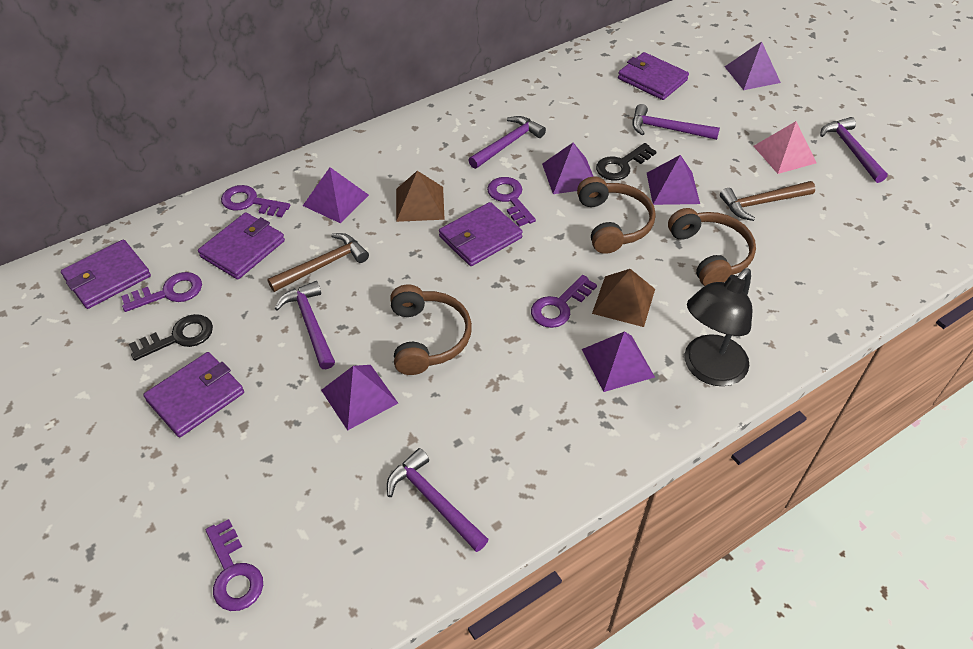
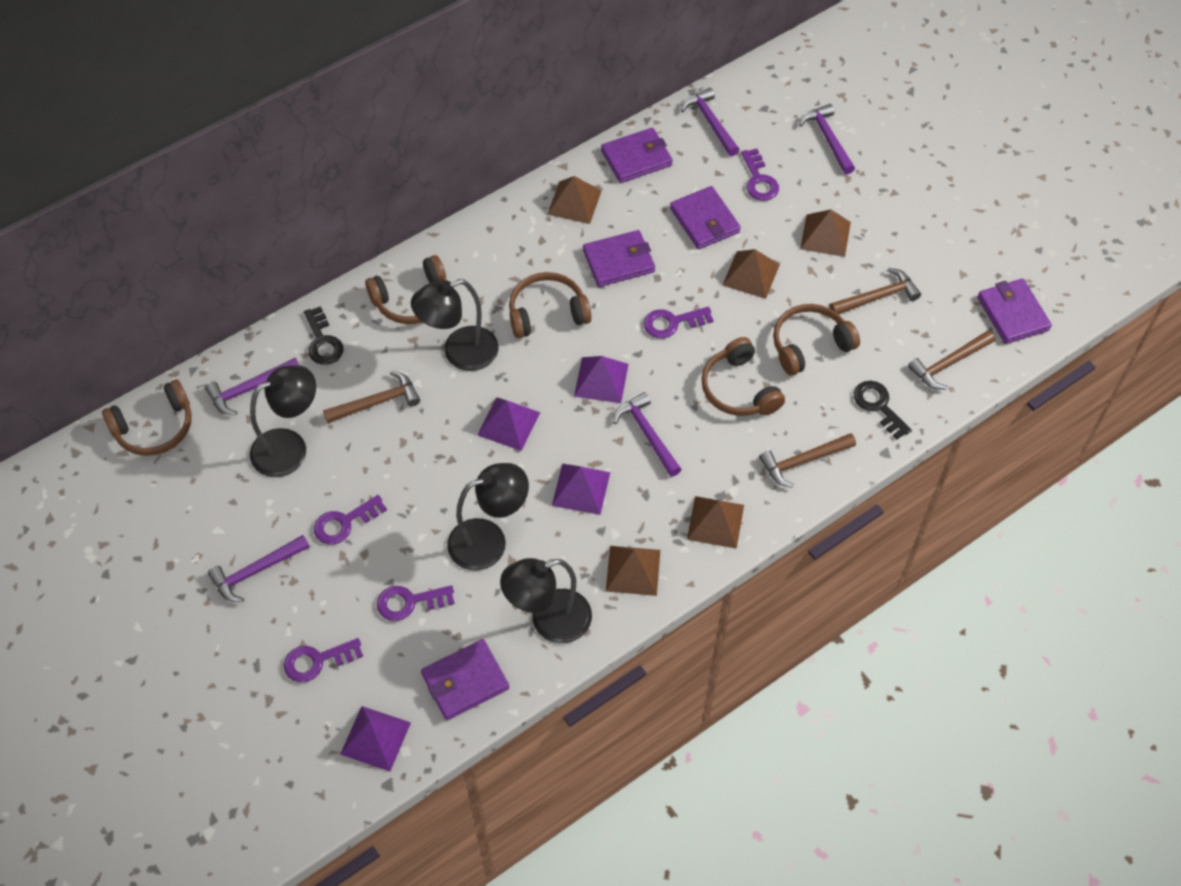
black lamp: [684,268,752,386] = 1 -> [250,365,316,477] [411,279,499,371] [447,463,529,571] [500,558,592,643] = 4
brown hammer: [267,233,369,292] [720,181,815,221] = 2 -> [323,371,420,423] [759,433,856,488] [830,268,921,314] [908,330,995,390] = 4
brown headphones: [390,285,472,375] [577,177,656,254] [668,208,756,286] = 3 -> [102,380,192,456] [365,255,446,324] [509,272,592,338] [702,337,785,416] [773,304,860,375] = 5
brown pyramid: [396,171,445,222] [592,269,655,327] = 2 -> [547,176,602,224] [606,546,660,596] [687,496,744,549] [722,249,780,299] [800,209,851,257] = 5
pink pyramid: [753,121,817,174] = 1 -> none = 0
purple pyramid: [303,167,369,223] [321,365,398,430] [542,143,594,194] [582,332,655,392] [647,155,700,205] [724,41,781,90] = 6 -> [340,706,411,771] [477,397,540,451] [552,464,610,515] [574,356,629,403] = 4

